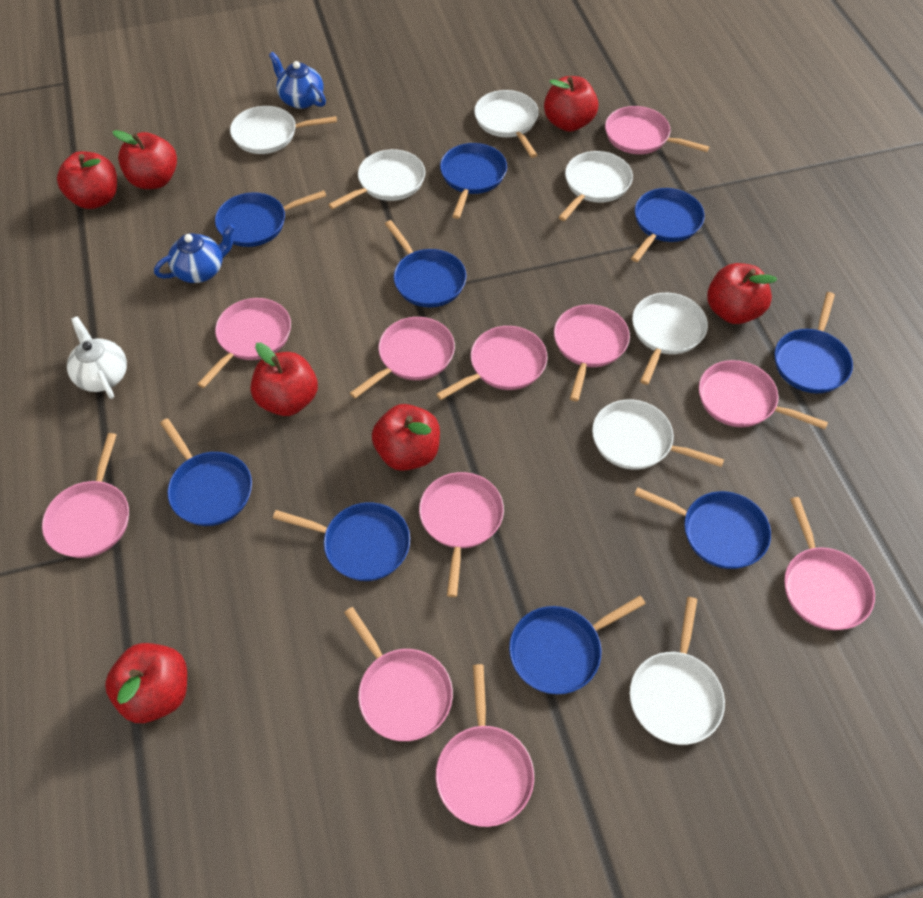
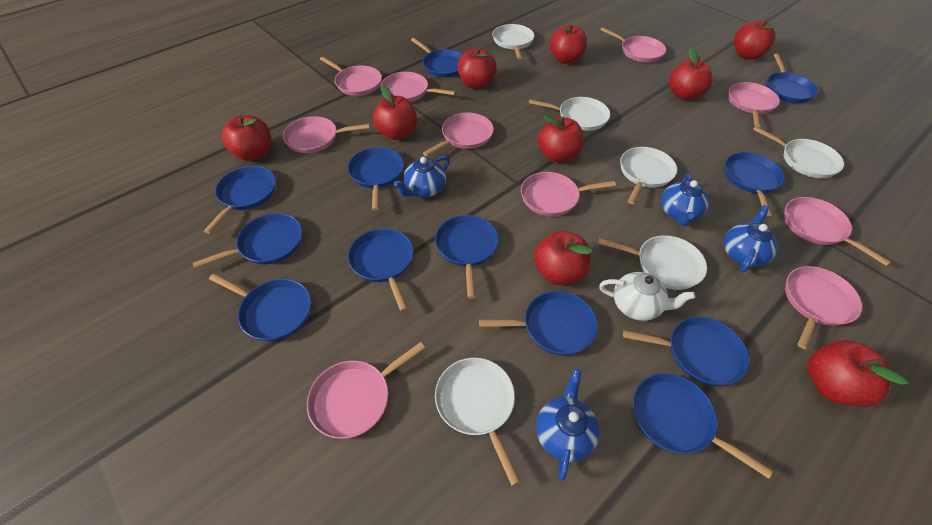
blue pan: [160,418,252,526] [215,190,326,247] [273,502,410,581] [385,220,466,307] [440,143,507,219] [509,596,646,694] [631,188,705,262] [634,487,771,569] [774,292,853,393] = 9 -> [193,213,302,269] [204,166,276,234] [209,273,311,341] [347,147,404,211] [348,228,413,312] [411,38,463,77] [435,215,499,299] [479,291,598,355] [623,317,749,386] [633,373,773,479] [724,152,785,216] [766,53,818,103] = 12
blue teapot: [154,224,235,283] [269,52,326,109] = 2 -> [393,156,450,197] [536,369,600,480] [661,173,709,226] [724,205,778,272] = 4
pink pan: [42,433,129,558] [197,298,291,388] [344,607,453,741] [350,317,455,399] [419,472,504,597] [436,326,548,400] [436,664,534,827] [554,305,630,401] [605,106,709,154] [699,360,828,429] [784,497,875,630] = 11 -> [283,116,370,153] [307,342,425,439] [320,57,382,96] [380,72,456,102] [423,113,494,156] [521,172,616,216] [600,27,666,62] [728,82,780,127] [784,197,891,266] [785,266,862,349] = 10
red apple: [57,151,117,209] [105,643,187,723] [112,130,177,189] [250,343,318,416] [372,404,440,471] [544,76,598,132] [707,263,777,324] = 7 -> [222,115,271,161] [373,85,417,140] [458,47,497,89] [534,231,592,285] [537,115,584,163] [550,23,587,64] [669,47,712,100] [734,19,777,60] [807,340,908,407] = 9
white pan: [230,106,337,154] [328,149,425,209] [474,90,539,158] [559,151,633,221] [592,399,724,470] [630,597,725,745] [632,293,708,385] = 7 -> [435,358,521,486] [493,24,534,59] [529,97,610,131] [598,235,707,290] [620,147,677,204] [753,126,844,178] = 6

